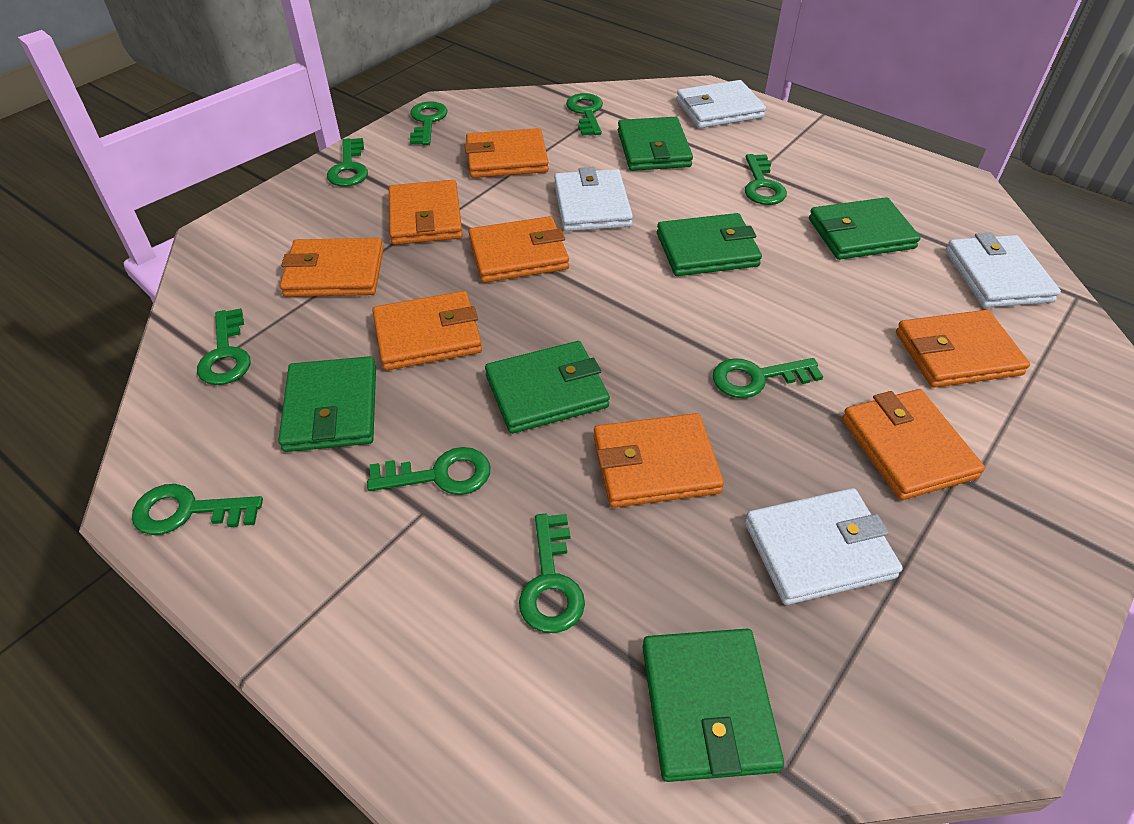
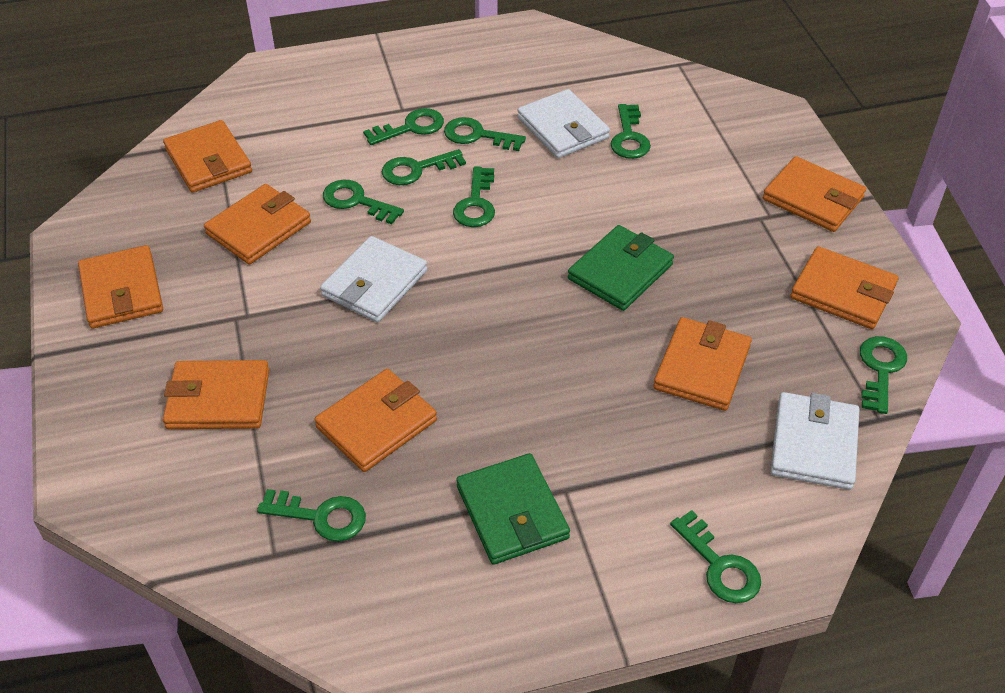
green wallet: [278,356,376,452] [485,341,610,434] [618,117,693,171] [642,629,784,782] [657,213,762,276] [809,197,921,260] = 6 -> [456,453,570,565] [568,225,674,311] = 2
white wallet: [554,167,633,231] [676,80,766,128] [745,488,903,605] [946,233,1061,308] = 4 -> [320,236,427,322] [517,89,610,158] [770,392,860,490] = 3

